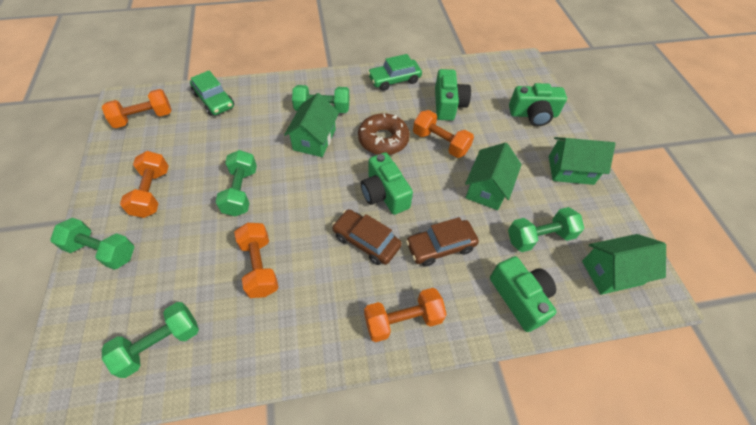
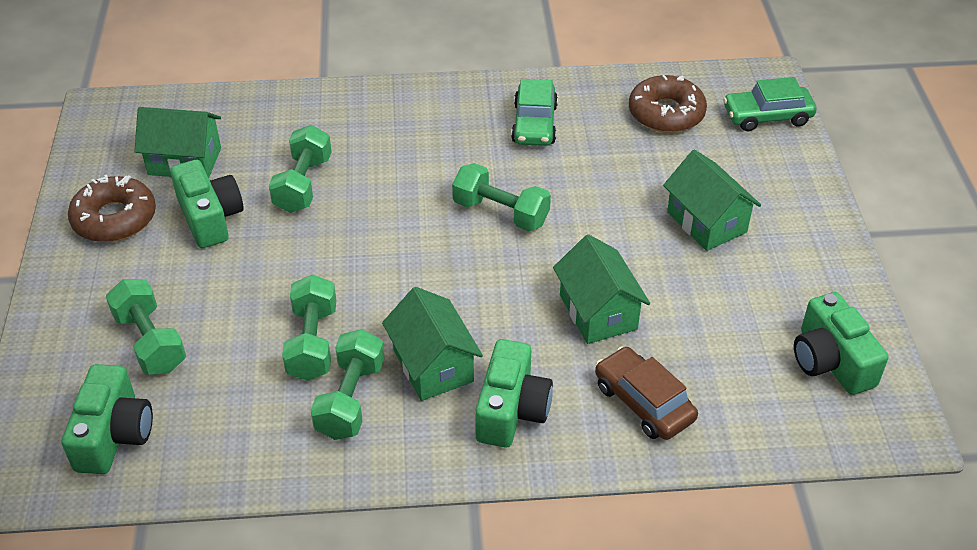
brown car: [332,209,402,265] [406,217,479,266] = 2 -> [595,346,698,440] = 1
brown donut: [358,113,410,155] = 1 -> [68,175,156,242] [629,75,707,133] = 2
orange dumbbell: [102,89,172,128] [120,151,169,218] [234,223,279,298] [364,288,447,342] [413,110,474,158] = 5 -> none = 0

